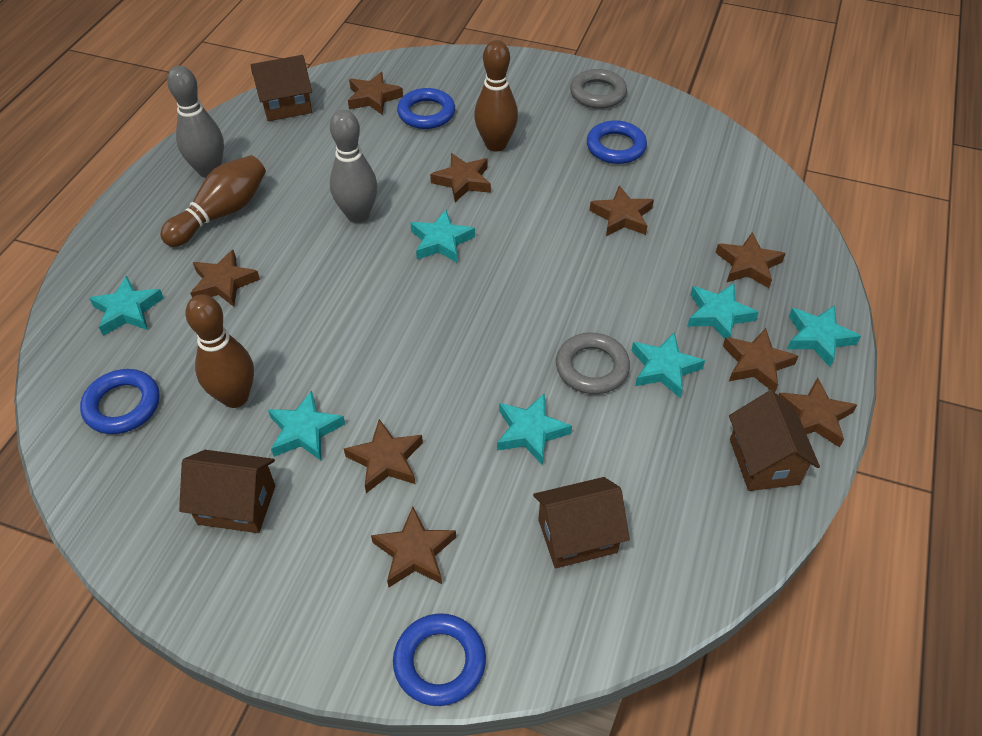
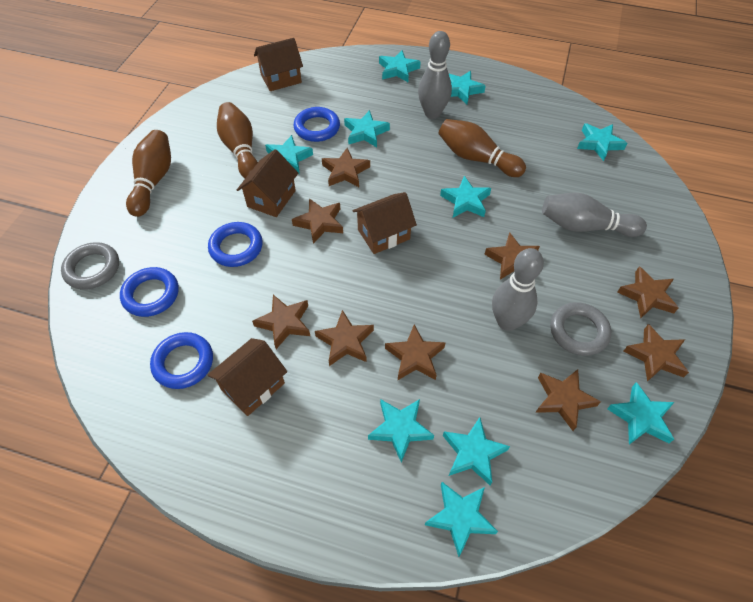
grey bowling pin: [167,66,224,178] [330,110,378,223] = 2 -> [418,31,452,119] [492,248,544,331] [542,193,647,237] = 3
turquoise star: [89,276,164,336] [268,391,345,460] [410,210,475,263] [497,393,572,465] [631,332,705,398] [687,283,759,339] [787,305,861,367] = 7 -> [265,135,313,174] [344,110,390,147] [368,399,434,463] [379,50,421,82] [425,482,498,557] [440,176,491,218] [443,417,510,485] [449,71,486,105] [577,123,627,161] [607,382,675,444] = 10

